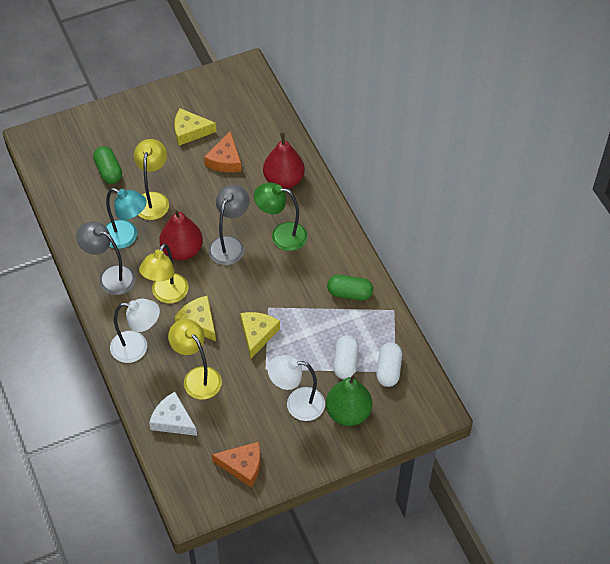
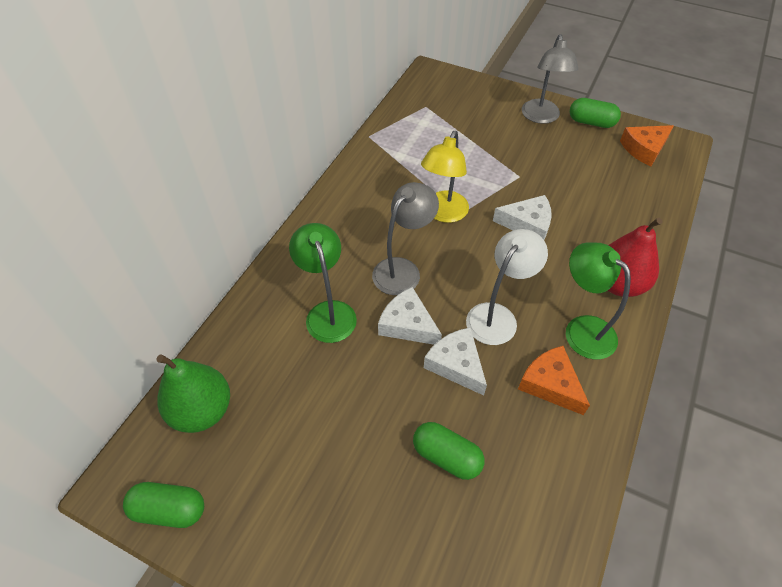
green capsule: [93,146,122,184] [327,275,373,300] = 2 -> [123,482,204,528] [413,422,484,480] [570,98,621,128] = 3
green lamp: [254,183,307,251] = 1 -> [289,223,357,343] [566,242,631,359] = 2
red pear: [159,209,203,261] [263,132,305,189] = 2 -> [608,218,662,297] = 1
turquoise lamp: [106,188,147,249] = 1 -> none = 0
white capsule: [333,335,359,380] [377,342,402,387] = 2 -> none = 0
white cheese: [149,392,197,436] = 1 -> [378,287,442,345] [424,327,487,396] [493,195,552,240] = 3
white lamp: [110,299,160,363] [267,355,325,421] = 2 -> [466,229,548,345] = 1
yellow cheese: [174,108,217,146] [175,296,216,341] [240,312,280,359] = 3 -> none = 0
yellow lamp: [134,139,169,220] [139,243,188,303] [168,319,222,400] = 3 -> [421,131,469,223] = 1

